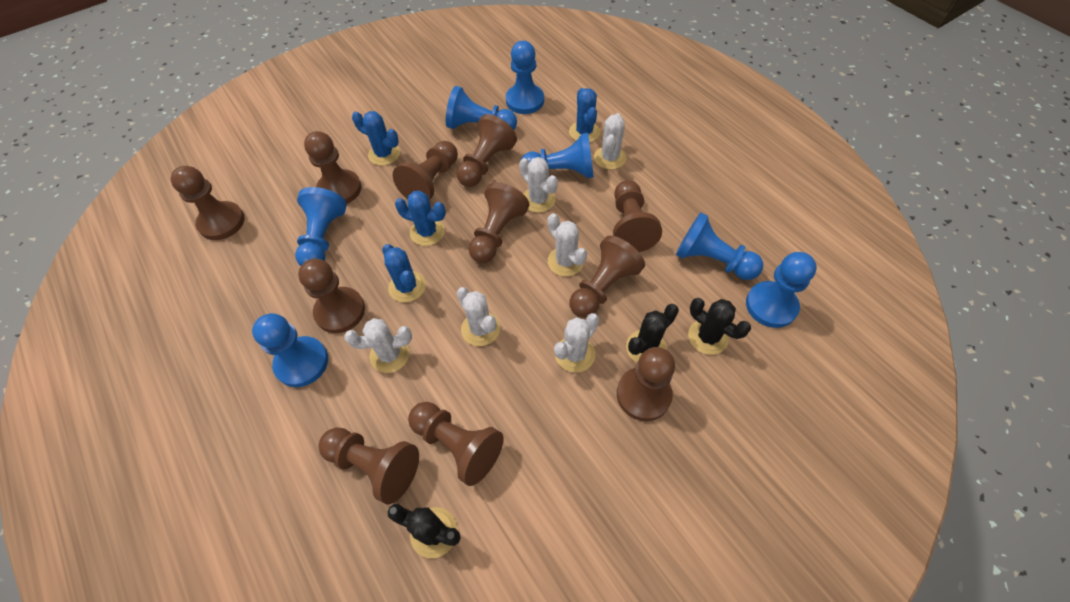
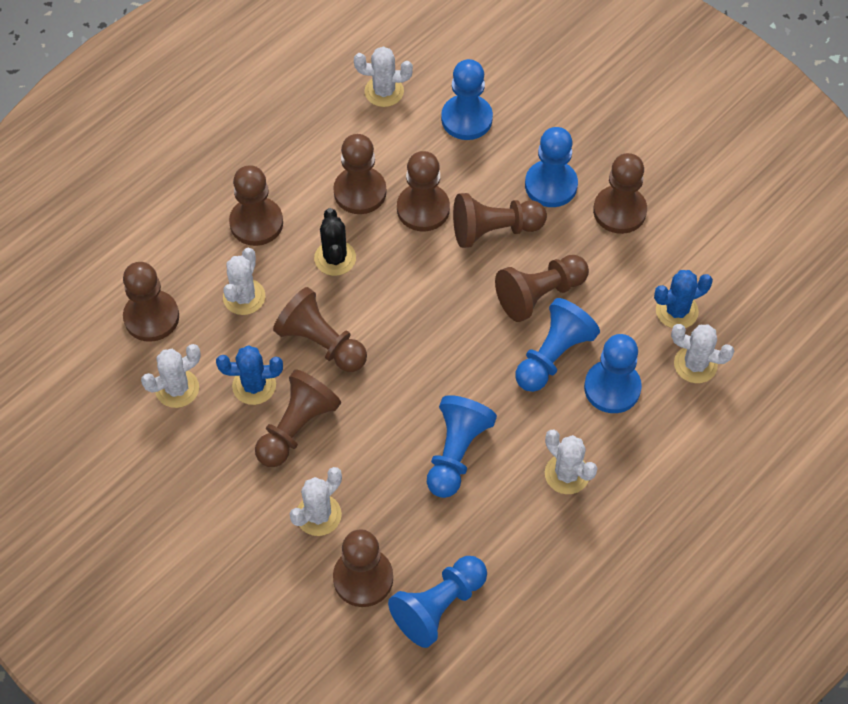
black cactus: [387,504,461,558] [626,304,679,363] [688,298,751,355] = 3 -> [314,208,356,276] = 1
blue cactus: [352,111,400,166] [382,244,426,303] [395,191,446,246] [569,88,600,142] = 4 -> [216,345,283,405] [654,270,713,328] = 2
blue pawn: [252,313,328,387] [295,187,347,266] [446,86,517,130] [506,41,544,114] [521,133,594,178] [676,212,763,280] [746,252,817,328] = 7 -> [388,556,487,648] [427,395,497,498] [441,59,493,140] [516,298,600,392] [525,127,578,207] [584,334,642,413] = 6
brown pawn: [171,166,245,240] [298,259,365,333] [304,131,361,204] [318,427,419,504] [393,141,458,200] [408,402,504,486] [456,114,517,187] [468,182,529,263] [570,235,645,318] [613,180,662,252] [617,347,675,421] = 11 -> [123,262,179,342] [229,165,283,246] [255,369,341,467] [273,287,367,372] [333,134,386,214] [333,529,393,607] [397,151,450,232] [453,193,547,248] [495,255,589,322] [593,153,647,234] = 10

